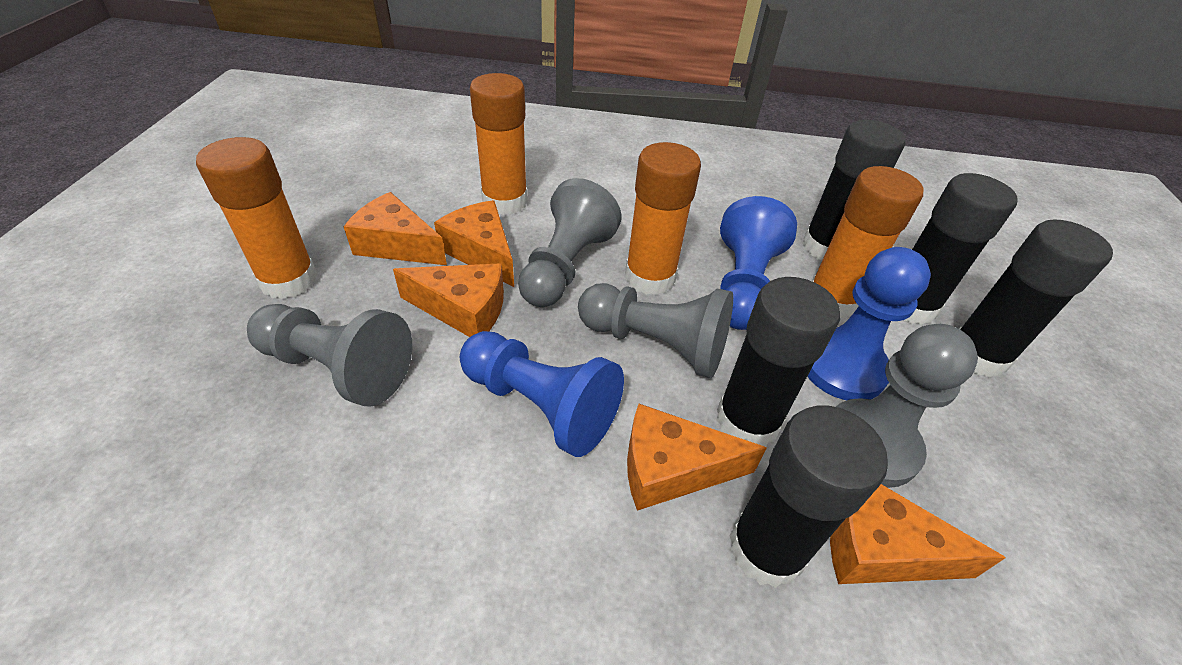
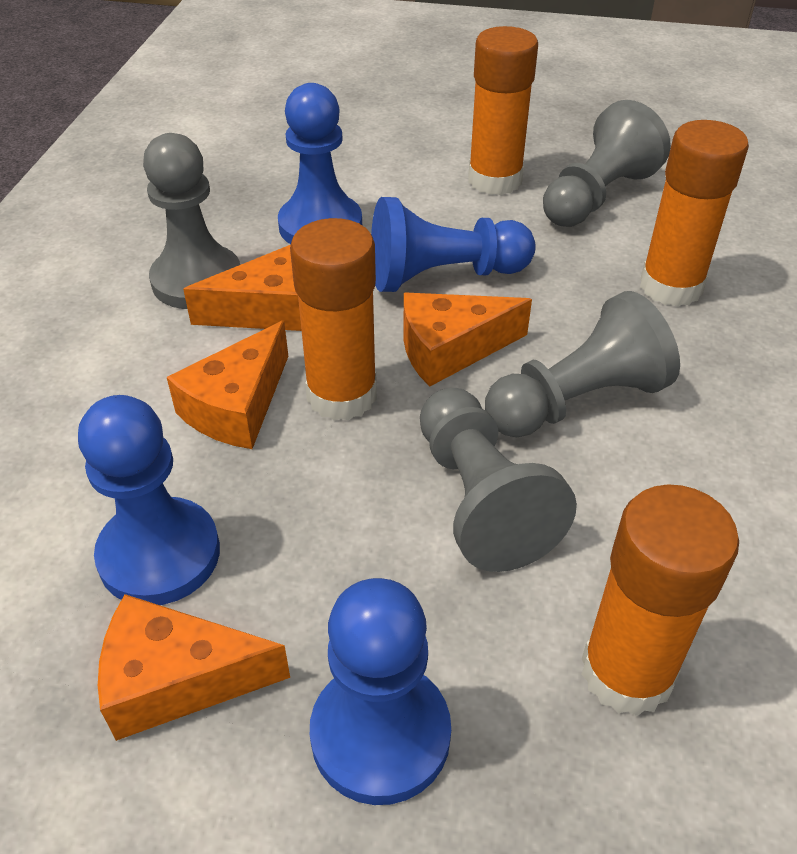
black glue stick: [716,277,840,447] [730,406,888,588] [802,120,906,260] [905,173,1018,325] [959,219,1113,378] = 5 -> none = 0
blue pawn: [460,331,624,457] [720,196,797,330] [808,247,931,400] = 3 -> [78,395,220,605] [278,83,362,244] [310,578,451,805] [371,197,536,292] = 4
orange cheese: [344,192,447,265] [393,263,504,337] [434,200,514,287] [627,404,767,511] [830,484,1006,584] = 5 -> [98,594,290,741] [167,321,288,449] [183,245,302,331] [403,293,532,387] = 4

